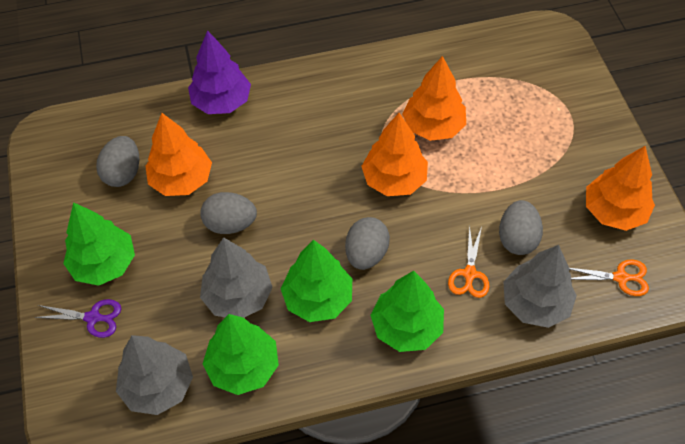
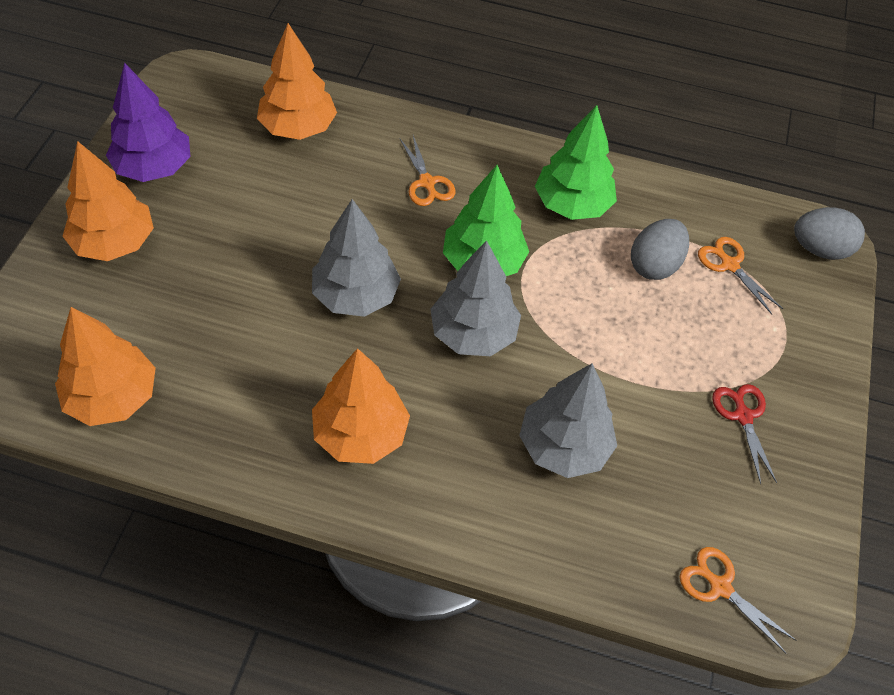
green tree: [63,202,135,286] [203,314,279,395] [281,240,352,322] [371,271,444,352] = 4 -> [443,165,529,276] [535,105,617,220] = 2
grey egg: [96,136,139,187] [200,192,257,234] [345,217,390,270] [499,200,543,255] = 4 -> [631,219,689,280] [794,207,865,260] = 2
orange scissors: [448,224,490,298] [569,259,649,296] = 2 -> [399,135,456,206] [679,547,796,653] [698,237,783,314] = 3
purple scissors: [34,299,121,338] = 1 -> none = 0
red scissors: none = 0 -> [712,384,777,484] = 1

